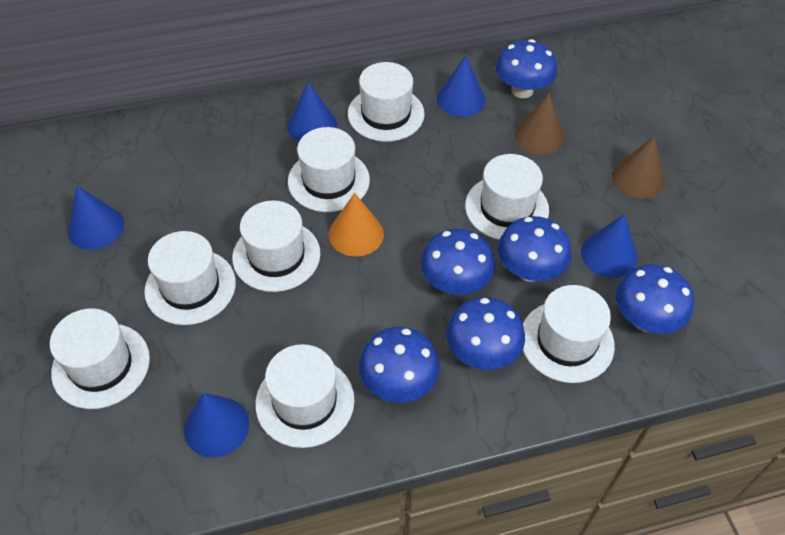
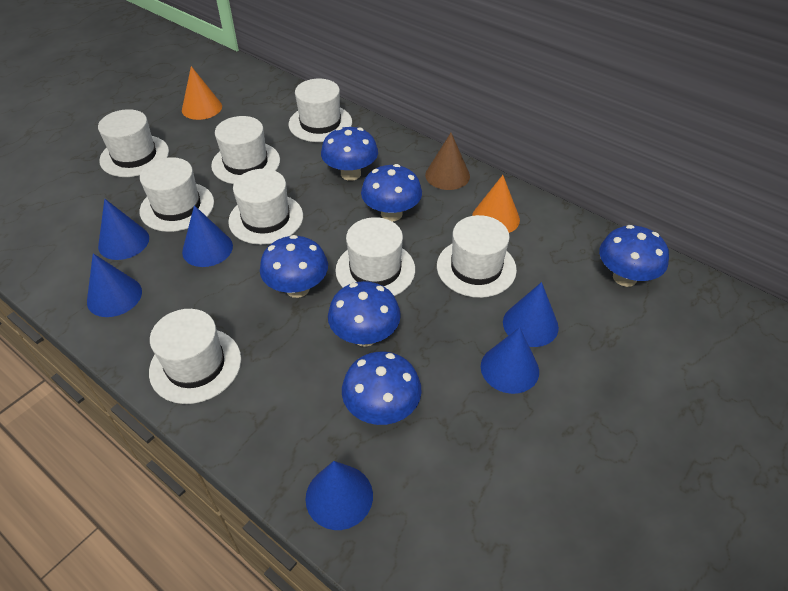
blue cone: [68,186,124,250] [184,393,249,458] [287,82,337,142] [437,55,485,117] [581,214,638,278] = 5 -> [87,254,142,317] [98,199,149,260] [182,205,233,267] [305,461,373,530] [481,327,539,394] [503,282,559,347] = 6
brown cone: [515,93,565,155] [612,136,665,199] = 2 -> [425,133,470,190] = 1
orange cone: [329,193,384,257] = 1 -> [182,66,222,120] [472,175,520,233] = 2

